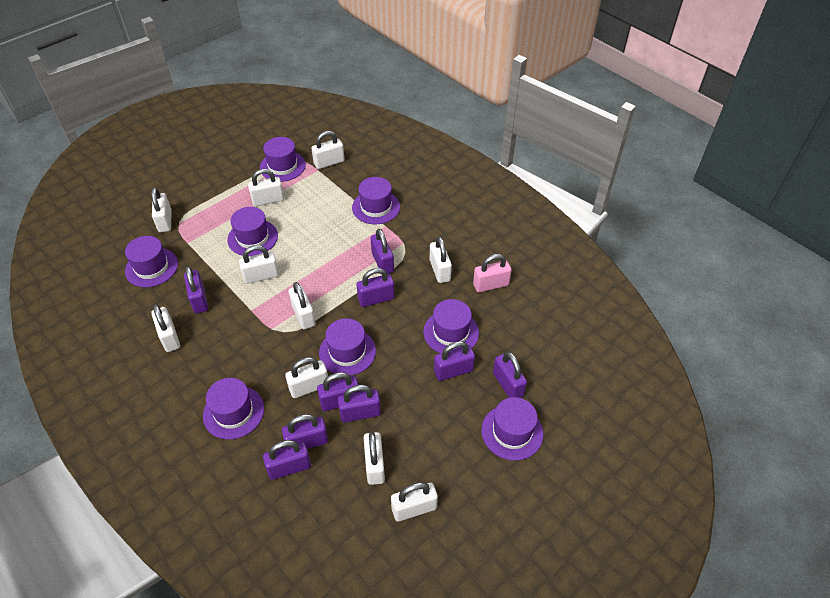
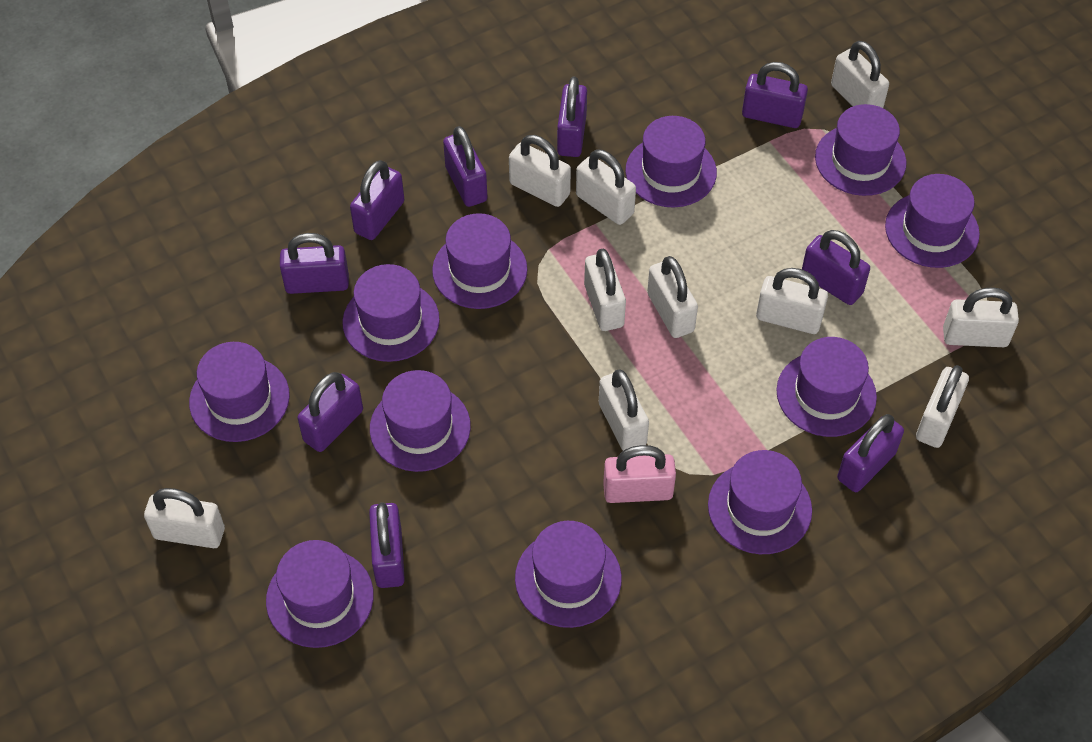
purple hat: [125,236,178,287] [203,378,264,440] [227,207,278,256] [260,137,306,182] [319,318,376,376] [352,177,400,225] [423,299,479,353] [481,397,544,460] = 8 -> [189,342,290,442] [266,540,374,648] [342,264,440,362] [370,370,471,472] [432,213,527,309] [515,521,622,628] [625,116,717,207] [708,450,812,554] [776,337,877,437] [815,104,906,196] [885,174,980,268] = 11

